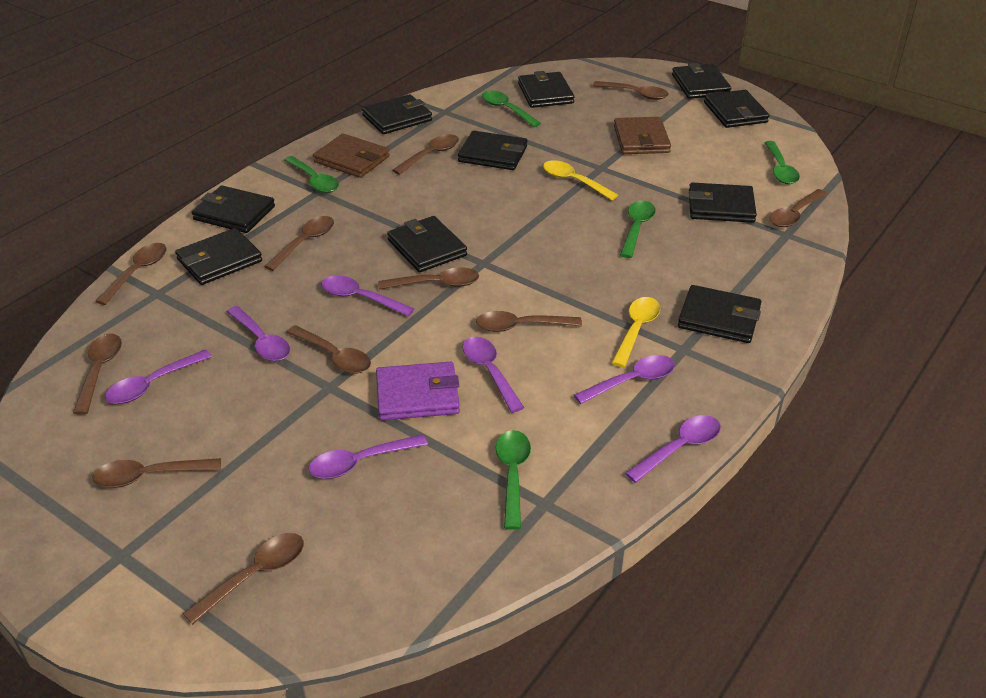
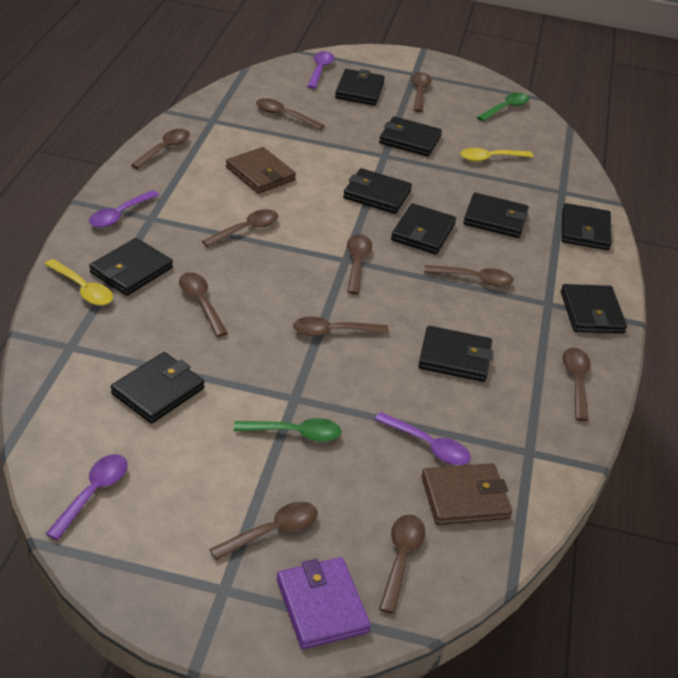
green spoon: [284,156,339,193] [482,91,541,127] [496,430,531,530] [620,201,656,258] [764,141,800,184] = 5 -> [234,418,342,442] [477,92,529,121] = 2
purple spoon: [105,350,212,404] [227,306,290,361] [309,434,428,479] [322,275,414,316] [462,337,524,413] [574,355,675,404] [625,415,721,483] = 7 -> [46,454,127,541] [89,190,159,228] [307,51,334,89] [374,412,471,465] = 4

